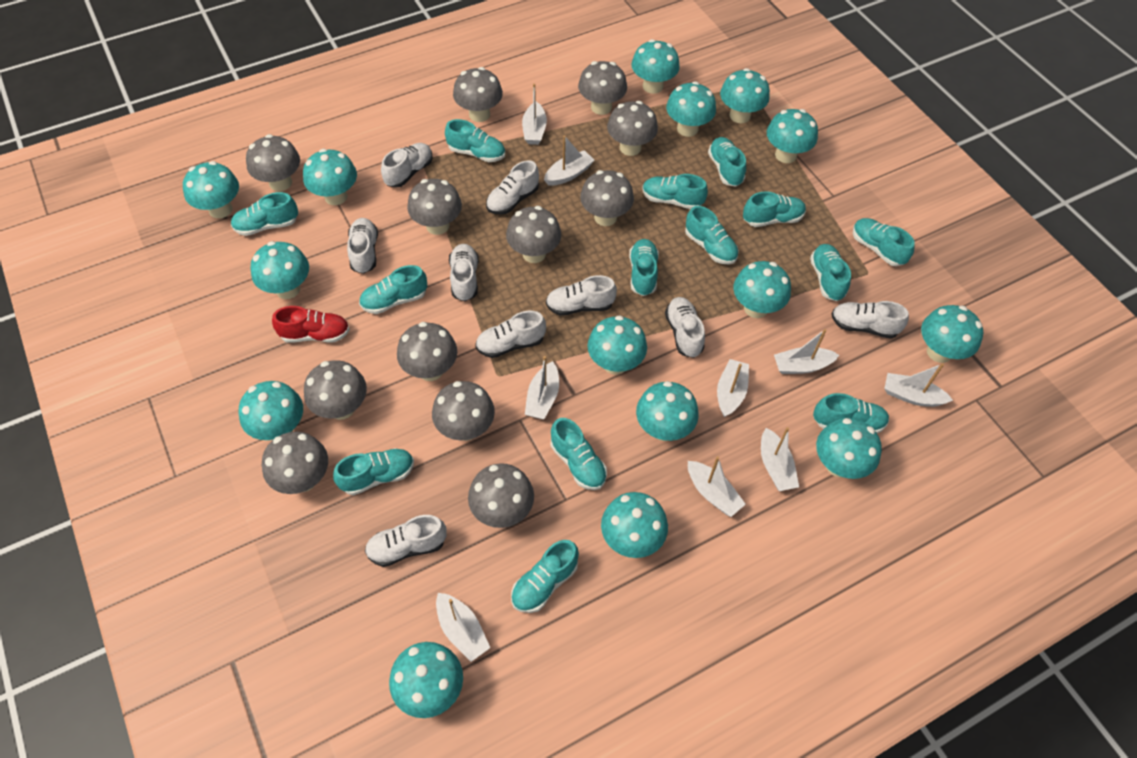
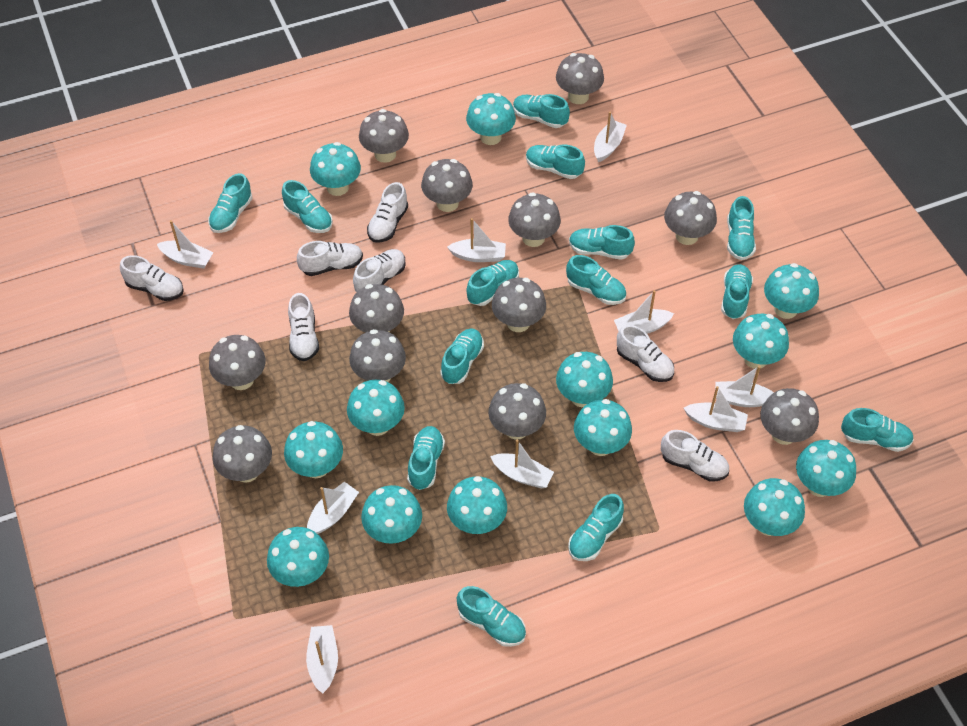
red shoe: [272,306,350,343] = 1 -> none = 0
turquoise mushroom: [183,161,239,218] [238,381,303,440] [251,241,309,299] [303,149,357,205] [389,642,463,718] [587,315,647,375] [601,492,668,558] [631,39,680,94] [636,381,698,441] [666,81,716,137] [720,68,770,123] [733,261,791,318] [767,109,818,163] [816,418,882,479] [921,305,983,363] = 15 -> [267,527,329,587] [284,421,343,478] [310,142,361,196] [347,380,405,436] [361,485,422,544] [447,476,507,534] [466,93,516,145] [556,352,613,407] [574,399,632,456] [733,314,789,369] [744,478,805,536] [764,263,819,319] [796,440,856,497] = 13
white shoe: [347,218,378,274] [365,515,447,567] [381,143,433,187] [449,244,479,301] [475,311,546,358] [486,160,539,215] [546,275,617,316] [665,297,705,358] [831,301,909,339] = 9 -> [120,255,184,301] [288,293,319,361] [297,241,363,276] [353,249,406,292] [367,182,408,243] [617,325,674,382] [661,430,729,482] = 7

